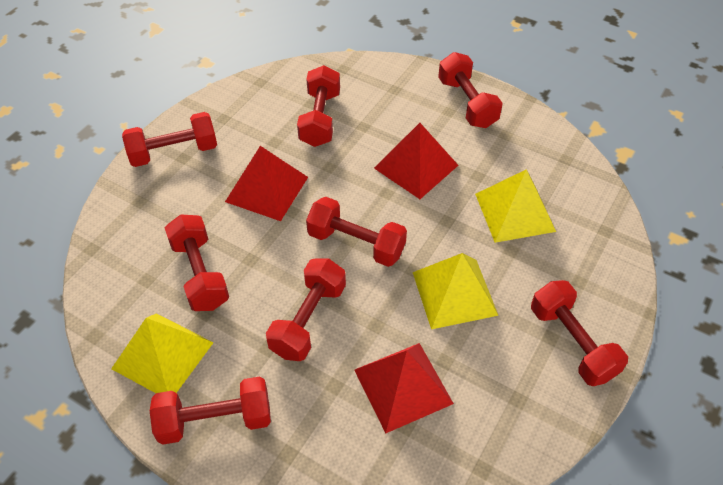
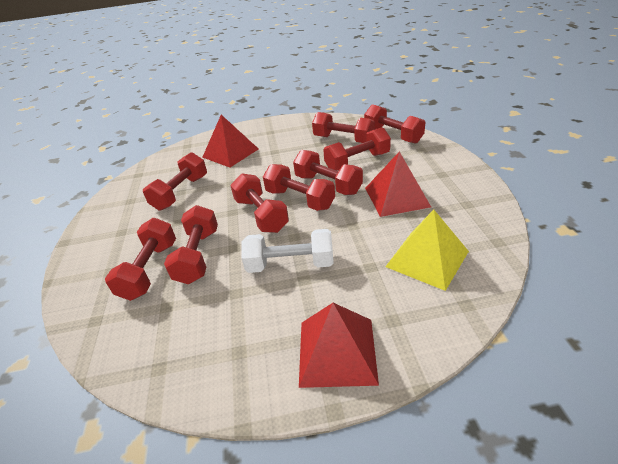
red dumbbell: [122,112,217,167] [150,376,271,445] [165,214,229,311] [266,259,346,361] [297,65,340,147] [306,197,407,267] [438,52,503,128] [531,280,628,386] = 8 -> [105,218,176,301] [143,152,207,211] [164,205,218,284] [230,173,289,233] [263,164,335,211] [293,150,363,195] [312,112,375,143] [323,127,391,171] [364,104,425,144] = 9
white dumbbell: none = 0 -> [241,229,334,273] = 1
yellow pyramid: [111,314,214,393] [413,253,498,329] [475,169,556,243] = 3 -> [385,210,469,291] = 1

